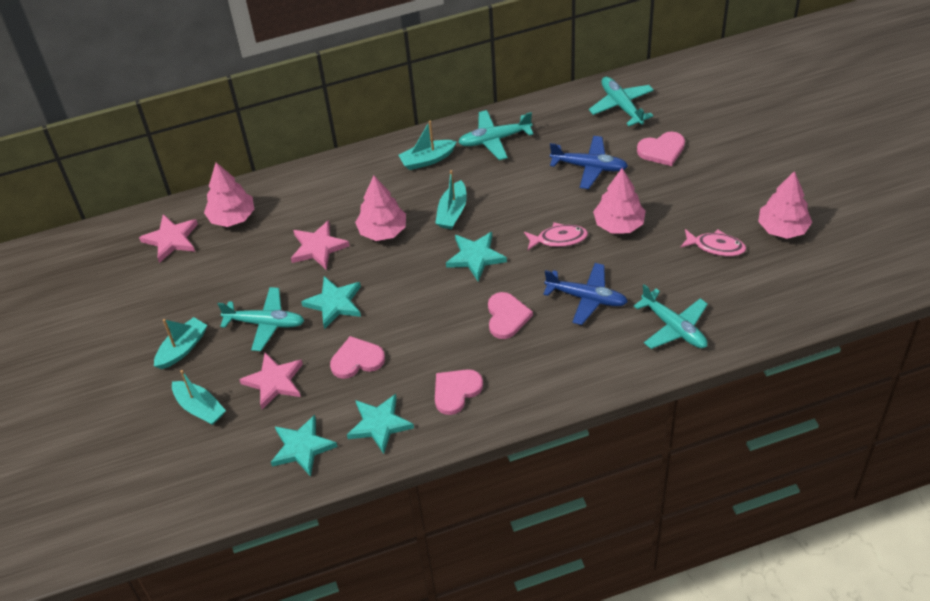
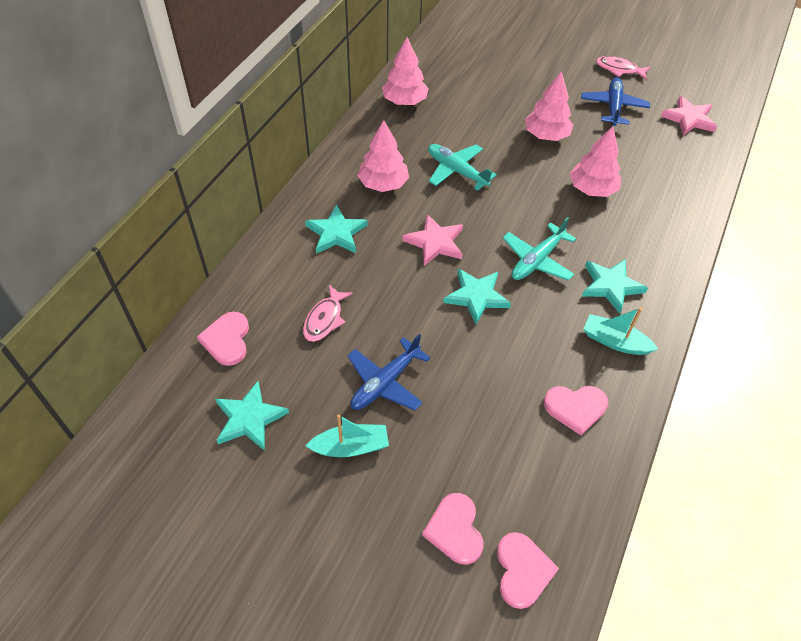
pink star: [139,214,198,263] [239,352,303,409] [291,220,350,270] = 3 -> [403,214,463,266] [661,96,717,136] = 2
turquoise boat: [154,317,207,369] [172,370,226,425] [398,121,457,170] [435,170,467,229] = 4 -> [306,415,389,457] [584,307,658,355] = 2
turquoise plane: [218,287,304,351] [458,110,534,160] [589,77,654,126] [634,284,708,349] = 4 -> [428,144,497,191] [503,217,576,281] = 2

